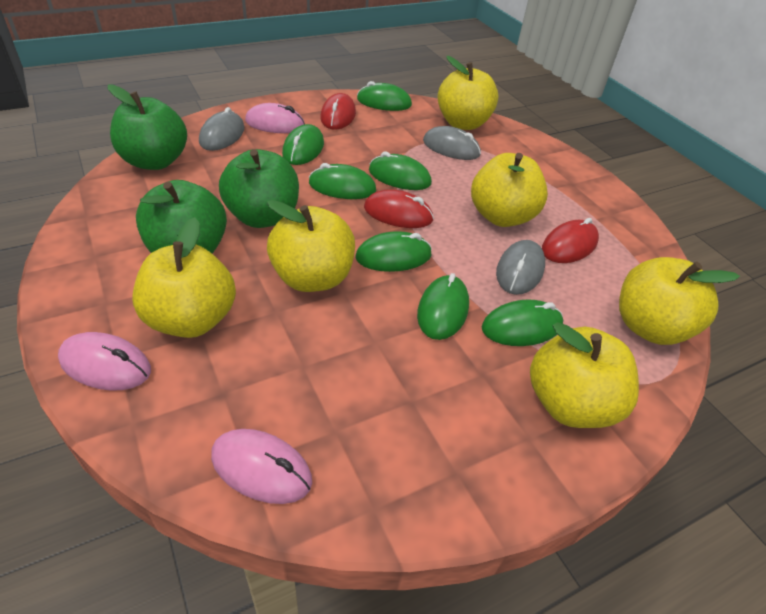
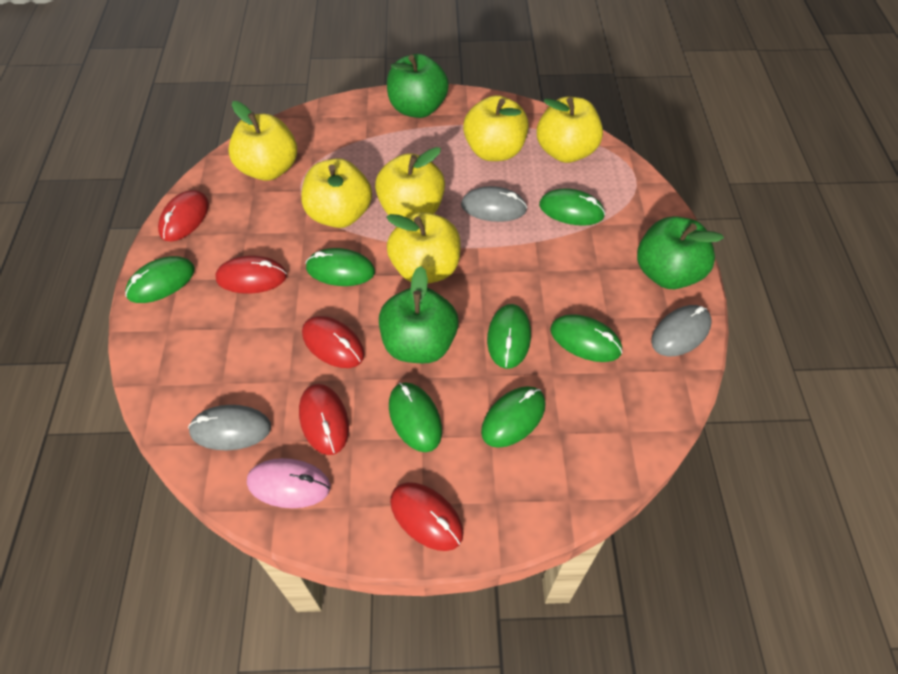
pink mouse: [58,332,151,391] [211,429,312,504] [245,103,305,133] = 3 -> [247,458,330,508] = 1
red mouse: [320,93,356,130] [364,190,434,228] [542,218,599,263] = 3 -> [158,190,209,242] [215,255,287,294] [299,384,349,455] [302,316,365,368] [390,482,464,551] = 5

